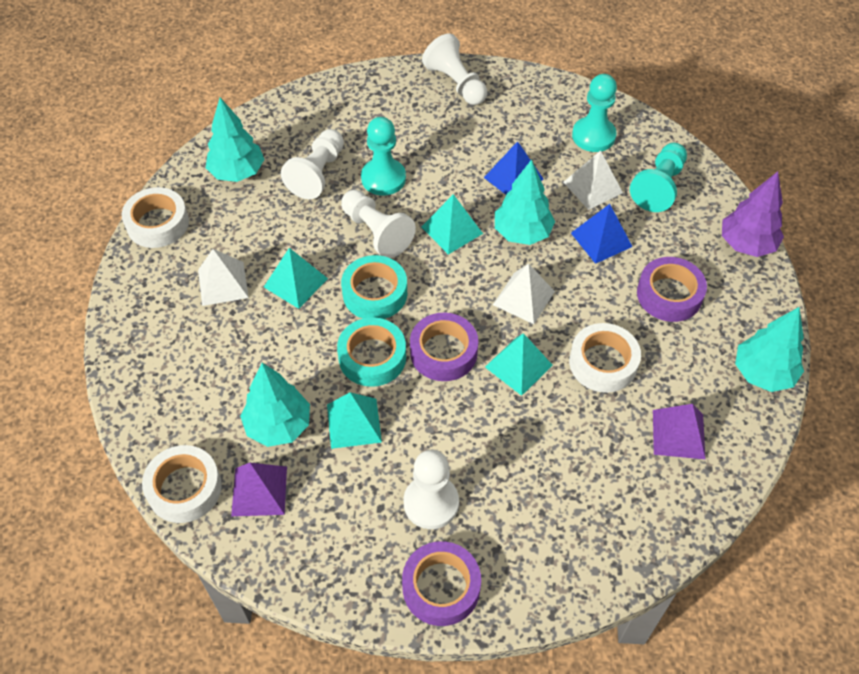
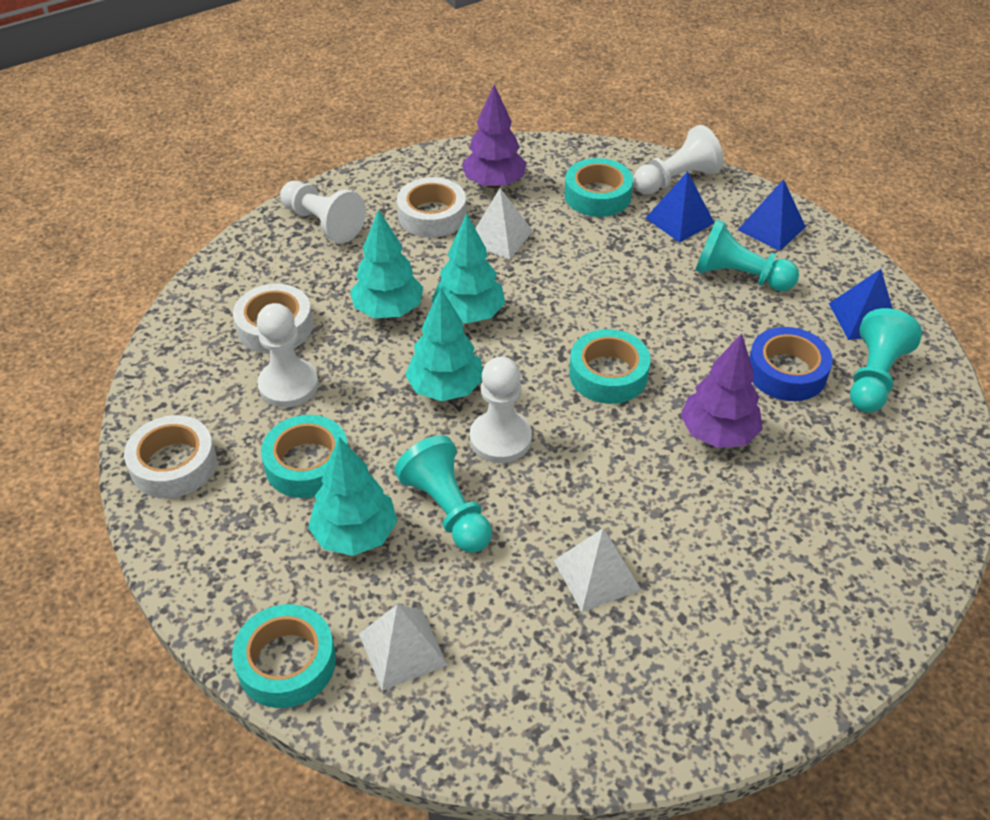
blue pyramid: [484,141,544,195] [571,204,633,264] = 2 -> [646,171,714,243] [738,179,806,251] [829,269,893,340] = 3
blue tape: none = 0 -> [749,327,833,401] = 1
purple pyramid: [231,463,287,516] [653,404,705,459] = 2 -> none = 0
purple tape: [402,541,481,626] [410,313,478,381] [637,257,707,322] = 3 -> none = 0
purple tree: [722,172,784,257] = 1 -> [462,84,527,188] [680,333,763,448] = 2
turquoise pyramid: [264,248,328,309] [327,392,382,449] [422,194,483,255] [485,333,553,396] = 4 -> none = 0
turquoise tape: [337,317,406,387] [341,255,407,319] = 2 -> [232,604,336,708] [261,415,348,498] [565,158,633,217] [569,329,651,404] = 4

